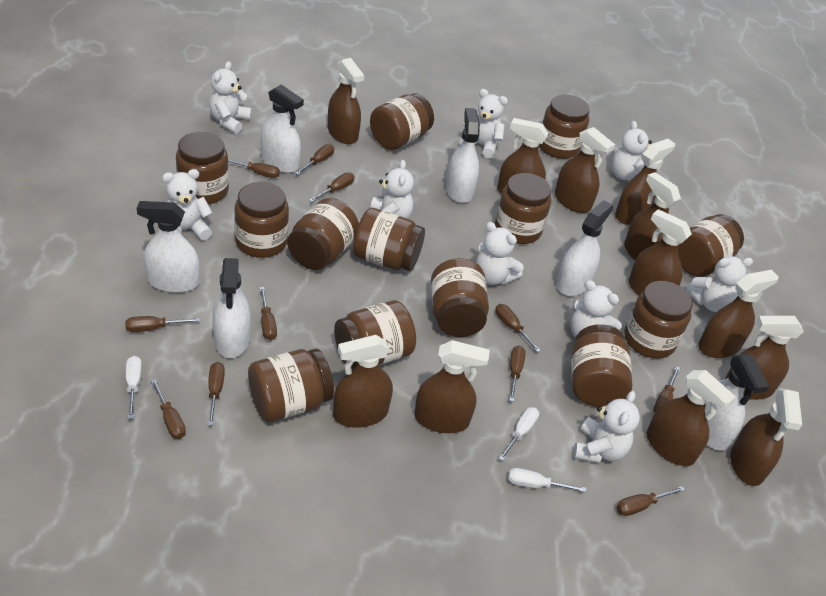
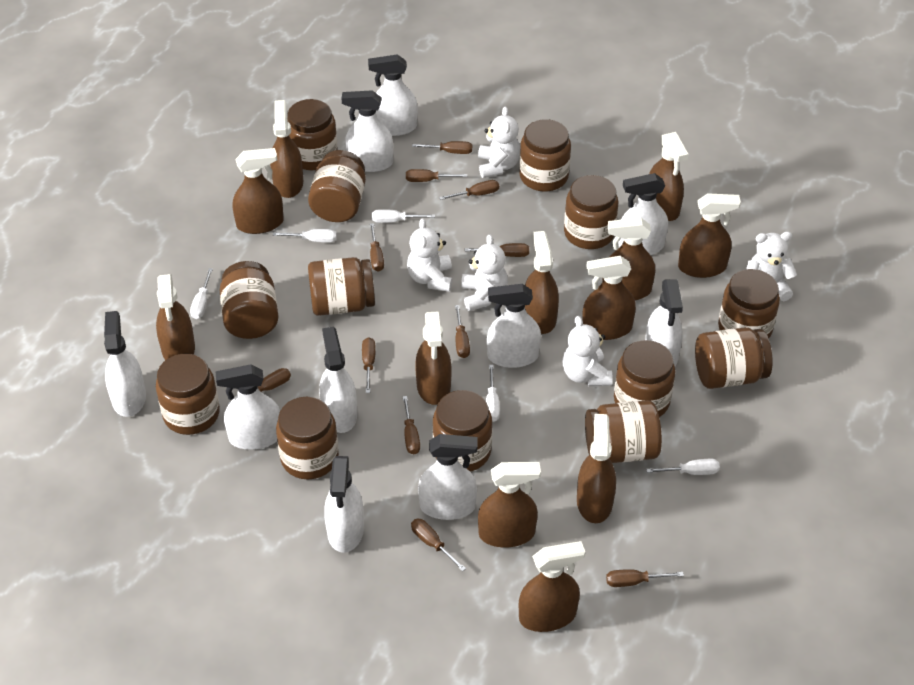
white screwdriver: [126,356,142,419] [498,407,539,461] [508,468,586,492] = 3 -> [190,268,213,319] [273,229,337,243] [372,209,435,223] [486,365,500,422] [646,459,720,475] = 5
white spray bottle: [137,201,199,293] [212,258,250,358] [260,84,304,173] [446,108,480,203] [556,200,613,296] [705,354,769,451] = 6 -> [104,311,146,417] [216,364,280,450] [319,327,357,433] [324,456,364,553] [341,90,393,172] [368,54,418,136] [418,434,478,520] [487,284,541,368] [618,173,668,255] [645,279,683,366] = 10
white teddy bear: [162,169,212,240] [209,61,252,134] [370,160,414,219] [459,89,508,158] [476,222,523,285] [571,280,622,337] [573,391,640,463] [612,121,652,182] [686,256,753,312] = 9 -> [407,218,453,292] [461,234,508,311] [478,106,520,178] [562,316,613,386] [746,232,797,301] = 5

